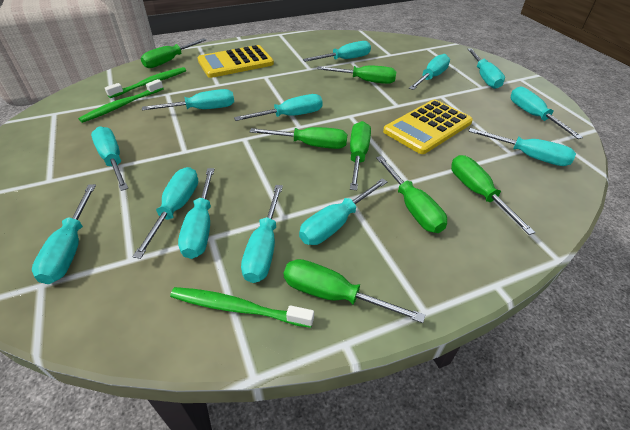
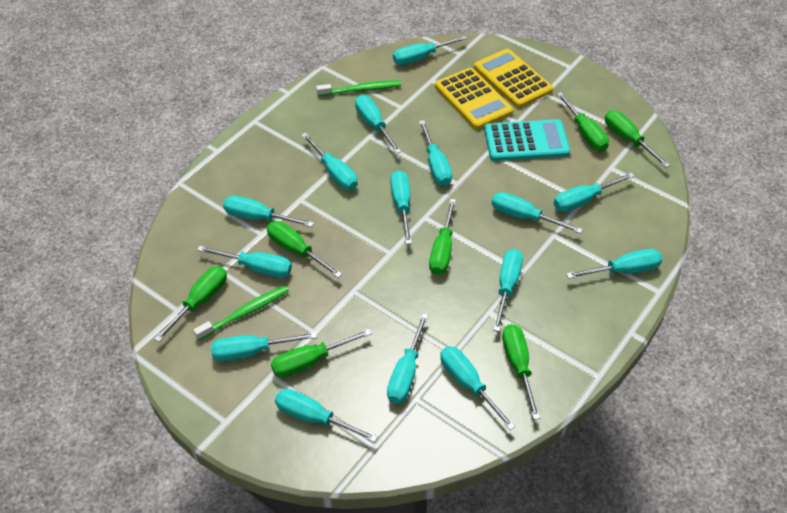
green toothbrush: [78,79,164,123] [105,67,186,98] [170,287,314,328] = 3 -> [193,286,289,340] [316,81,401,96] = 2
turquoise calculator: none = 0 -> [484,119,570,161] = 1
turquoise screwdriver: [32,184,96,284] [91,126,128,191] [133,167,198,259] [142,89,234,110] [178,168,214,259] [234,94,323,121] [241,185,283,283] [299,178,388,245] [303,41,371,62] [409,54,450,90] [468,49,505,89] [468,128,576,166] [511,86,583,139] = 13 -> [197,246,292,278] [211,332,317,361] [223,196,314,227] [275,389,378,442] [301,133,357,190] [355,95,401,154] [387,313,429,404] [391,170,412,244] [393,35,467,65] [419,120,452,186] [440,346,516,430] [492,192,583,234] [493,249,523,332] [554,172,635,212] [566,249,662,279] = 15

